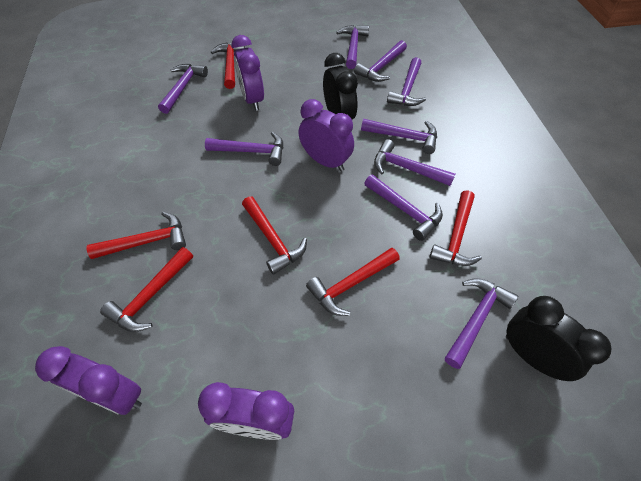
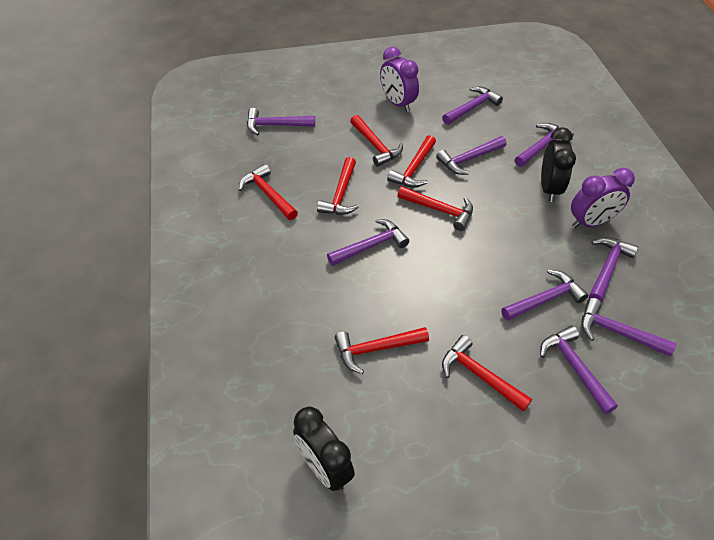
purple clock: [35,346,142,415] [198,382,294,440] [231,35,264,111] [299,99,354,171] = 4 -> [380,47,419,112] [571,168,635,228] = 2
red hammer: [86,212,186,259] [100,247,193,332] [211,42,245,89] [242,196,307,275] [306,247,400,316] [429,190,482,266] = 6 -> [239,164,298,220] [317,157,359,215] [335,327,429,374] [350,115,403,167] [387,135,436,187] [397,186,473,231] [442,335,532,412] = 7

